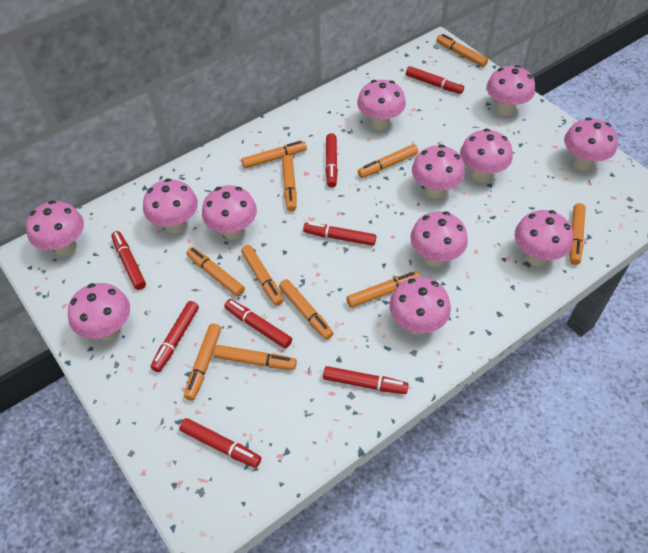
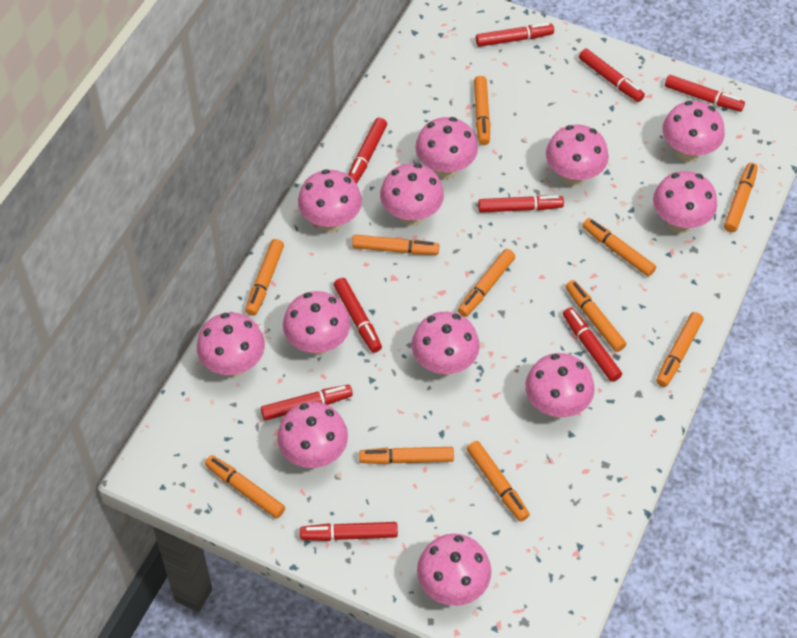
red marker: [111,231,146,290] [151,301,199,372] [179,418,261,468] [224,299,292,348] [303,222,376,246] [323,366,409,394] [326,133,338,187] [406,66,464,94] = 8 -> [261,385,353,420] [300,522,398,541] [334,278,382,353] [348,118,387,184] [476,23,554,47] [478,195,564,213] [563,307,622,382] [579,49,645,102] [665,75,745,112] = 9

